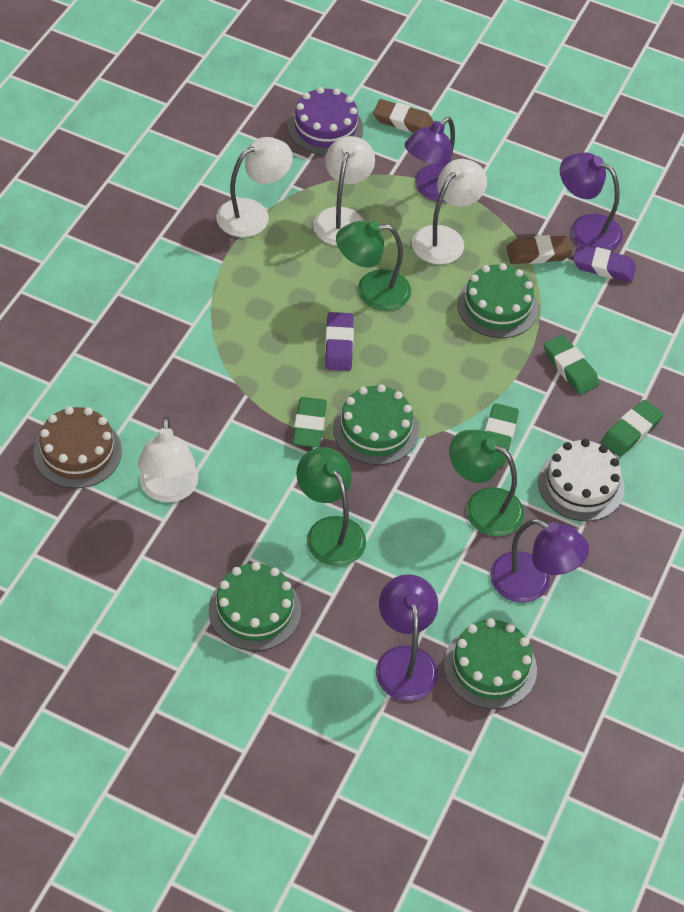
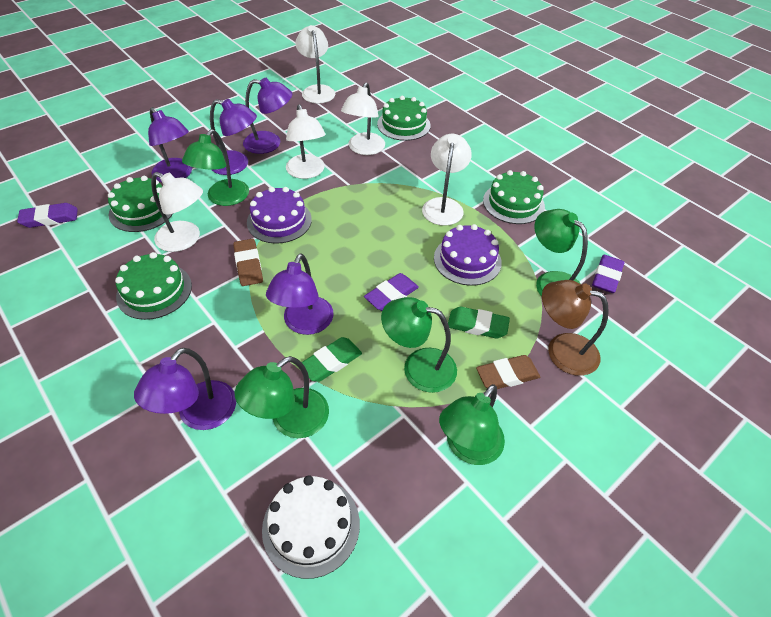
brown cake: [33,406,122,488] = 1 -> none = 0
brown lamp: none = 0 -> [542,280,609,376] = 1
green eraser: [292,397,327,448] [485,403,519,467] [544,335,599,394] [601,400,663,457] = 4 -> [302,337,362,382] [448,307,510,338] = 2
green lamp: [296,447,366,566] [336,221,411,311] [449,430,524,537] = 3 -> [182,129,249,206] [235,356,329,438] [381,297,457,393] [439,384,505,465] [534,209,588,297] = 5
purple cake: [288,87,363,155] = 1 -> [247,187,312,244] [434,224,502,286] = 2
purple eraser: [325,312,354,371] [573,244,636,282] = 2 -> [17,203,78,228] [364,273,419,311] [592,255,624,293] = 3
purple lamp: [376,574,438,701] [405,117,455,202] [490,519,589,603] [560,152,623,251] = 4 -> [134,348,236,430] [148,107,192,182] [210,99,257,175] [243,78,292,154] [266,253,334,335] = 5
white lamp: [138,417,198,503] [216,137,293,237] [313,136,375,246] [412,159,487,265] = 4 -> [151,172,203,252] [286,104,326,179] [295,25,335,104] [341,83,385,155] [422,134,472,226] = 5

